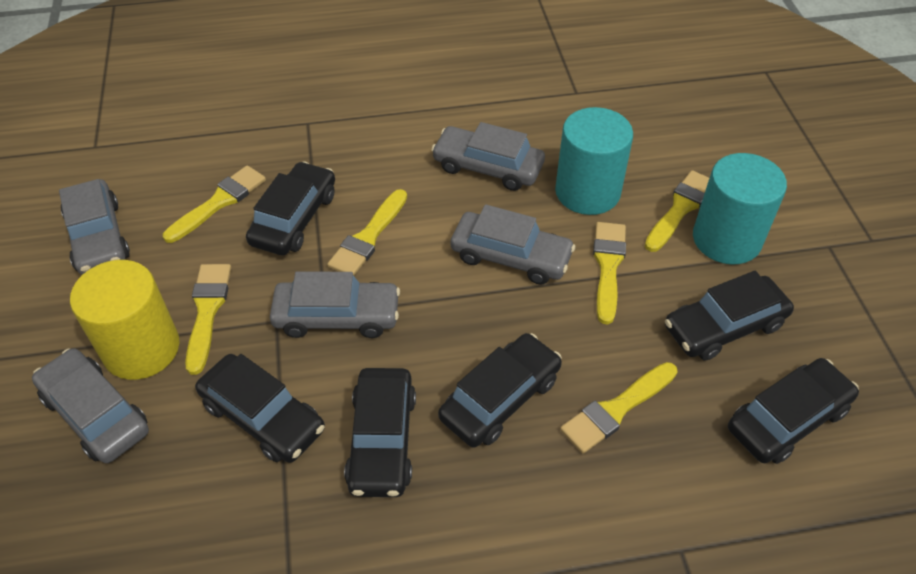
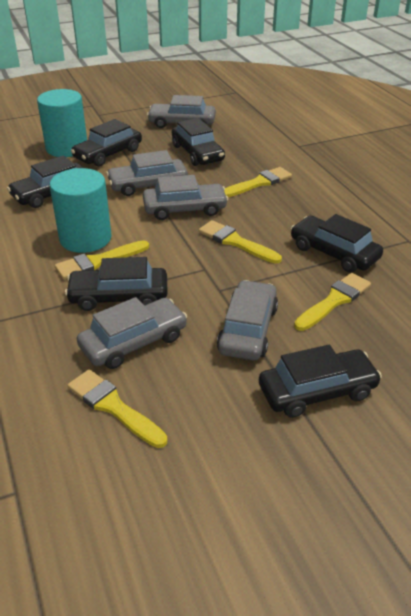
yellow brush: [163,165,266,243] [185,264,231,375] [327,189,407,276] [560,362,677,454] [593,222,626,324] [645,170,709,252] = 6 -> [55,240,149,279] [67,369,167,448] [199,220,282,264] [224,167,292,197] [294,273,371,331] = 5
yellow cylinder: [70,260,179,380] = 1 -> none = 0

